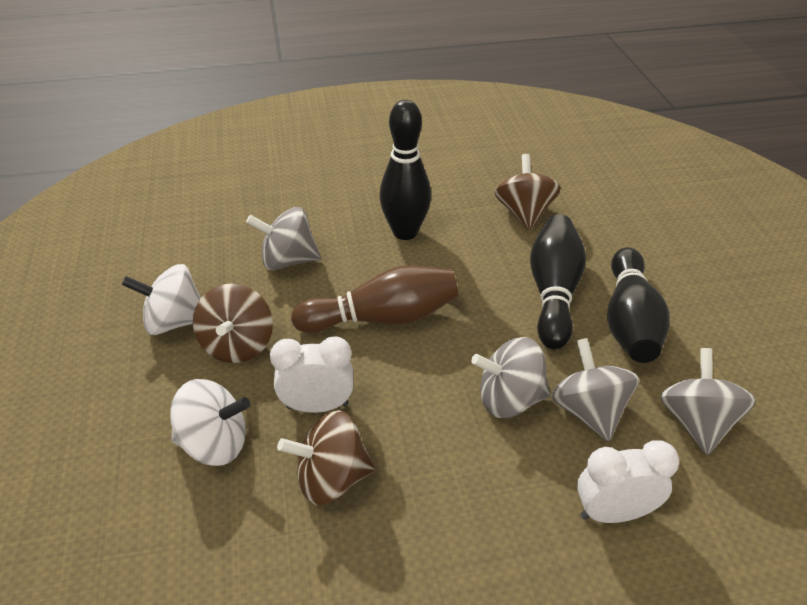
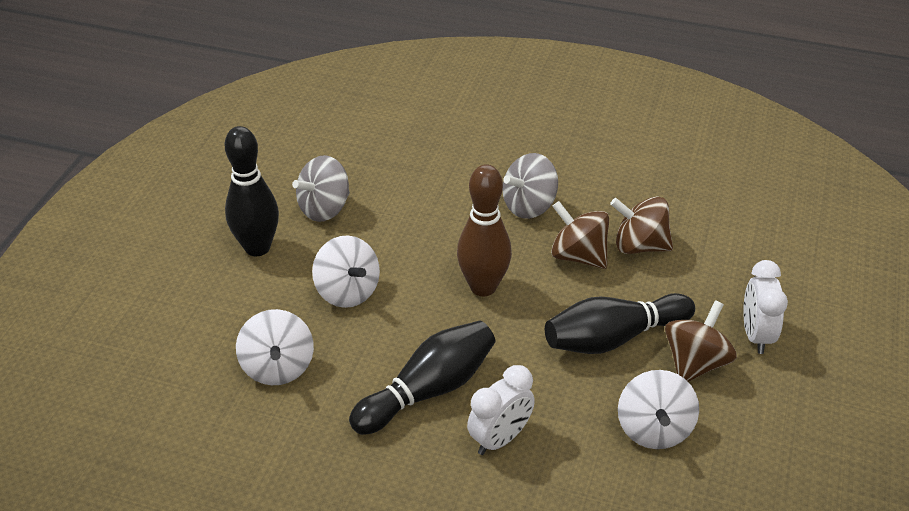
grey spinning top: [246,207,321,270] [471,337,550,418] [551,338,639,441] [660,348,756,455] = 4 -> [292,155,350,222] [503,153,558,219] = 2
white spinning top: [122,264,201,335] [170,379,250,466] = 2 -> [236,309,314,385] [312,236,380,308] [618,370,699,449] = 3

